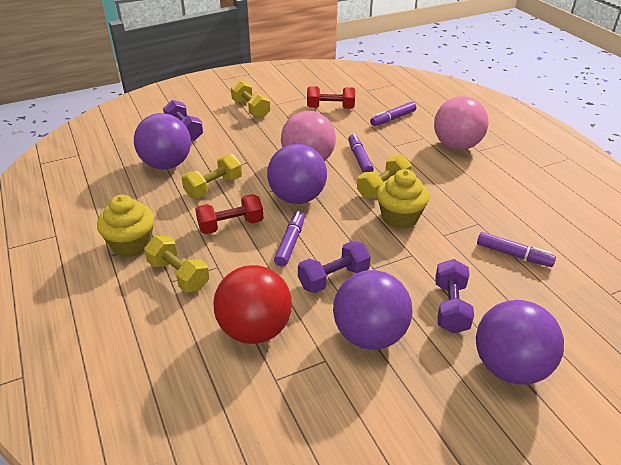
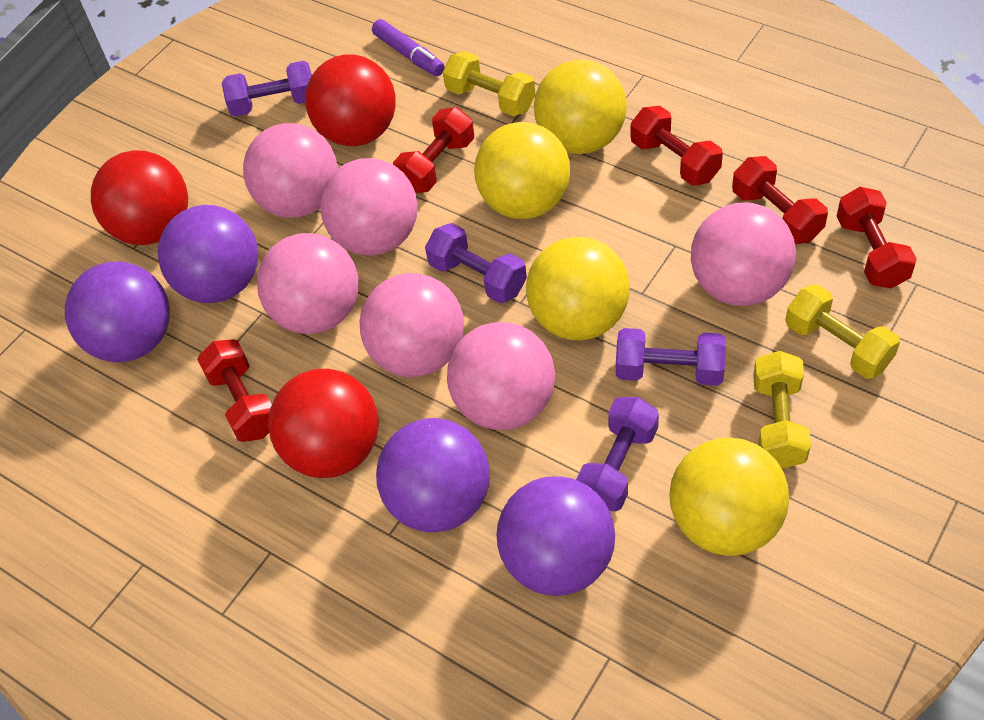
pink ball: [281,111,336,161] [434,96,489,150] = 2 -> [243,123,338,218] [257,233,359,334] [320,158,418,256] [360,273,464,377] [447,322,555,430] [691,203,796,306] = 6
purple dumbbell: [163,100,203,141] [298,241,371,293] [435,259,474,333] = 3 -> [222,61,312,117] [425,223,527,303] [576,397,659,511] [616,328,726,386] = 4
purple marker: [274,211,305,267] [348,134,374,173] [370,102,416,126] [477,232,556,267] = 4 -> [372,19,445,76] = 1
red ball: [214,265,292,344] = 1 -> [91,150,188,245] [268,369,379,478] [305,54,395,146] = 3
red dumbbell: [195,194,264,234] [307,86,355,109] = 2 -> [197,339,272,442] [393,107,474,193] [631,106,723,186] [732,156,828,244] [837,187,917,288] = 5
yellow ball: none = 0 -> [474,122,570,219] [526,237,630,340] [534,60,627,154] [669,438,789,556] = 4
yellow cupcake: [97,195,154,257] [377,169,429,229] = 2 -> none = 0
yellow dumbbell: [144,236,210,292] [181,154,242,198] [231,80,270,118] [357,155,411,199] = 4 -> [443,51,535,116] [753,351,811,469] [785,284,900,379] = 3

